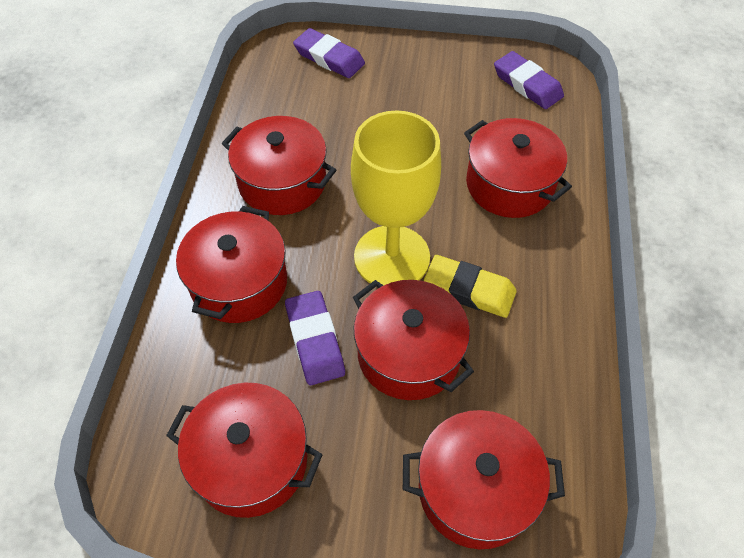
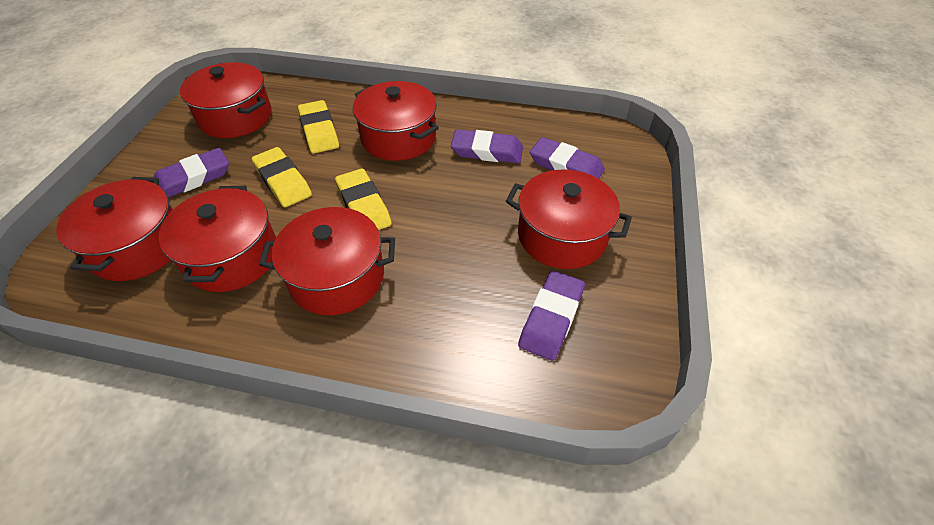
purple eraser: [285,291,345,385] [293,28,365,78] [494,51,564,109] = 3 -> [153,148,229,198] [451,129,523,163] [518,270,585,361] [530,137,605,179] = 4
yellow eraser: [424,255,517,318] = 1 -> [252,147,312,207] [298,100,339,154] [335,169,392,230] = 3
yellow goblet: [351,110,441,285] = 1 -> none = 0

